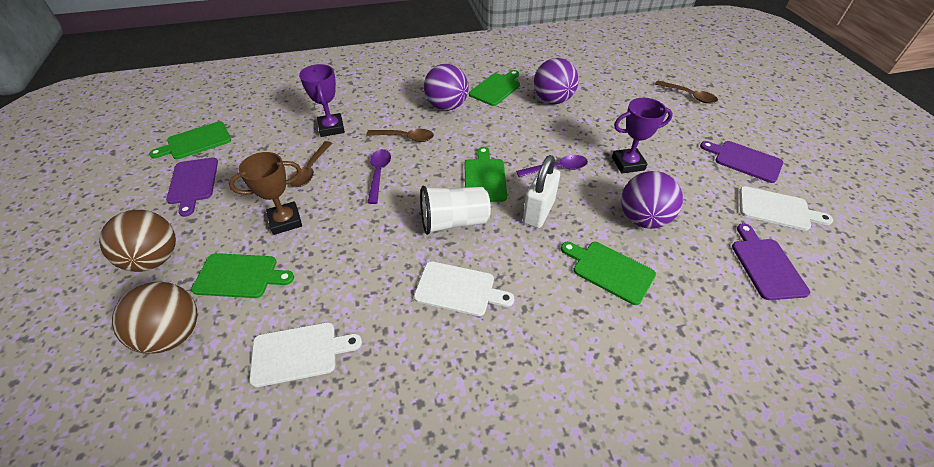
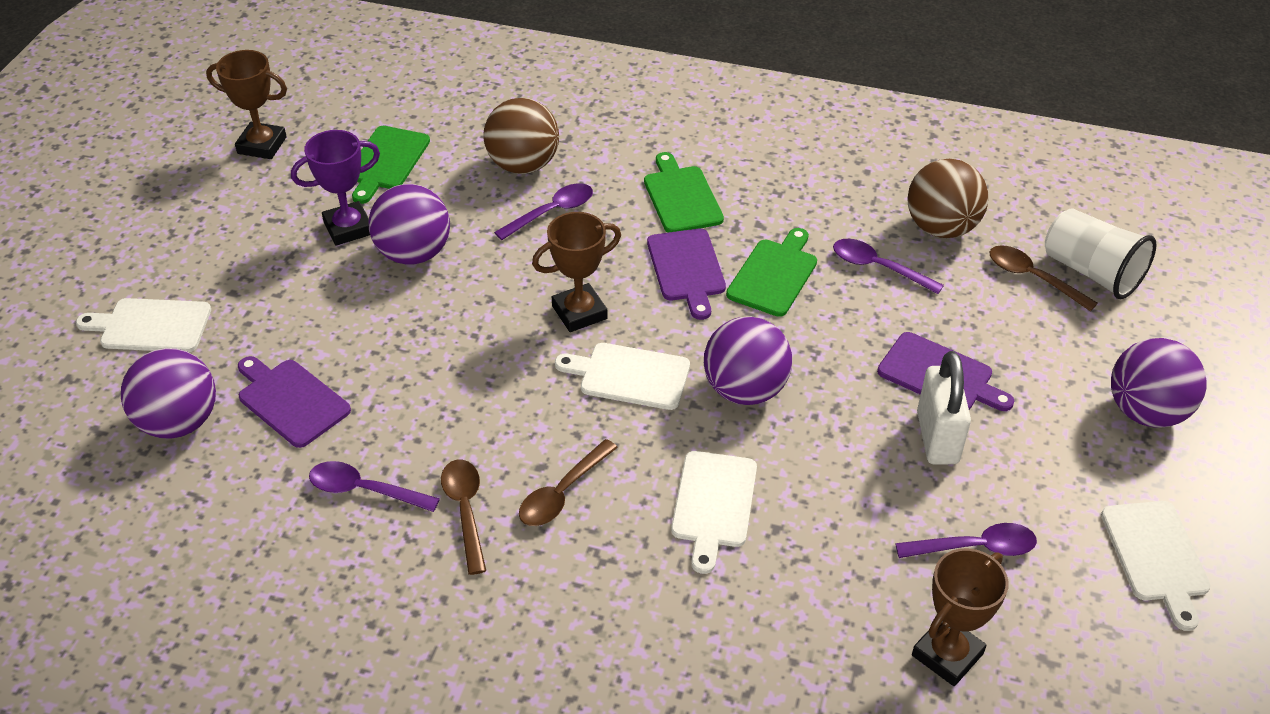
brown trophy: [229,152,302,235] = 1 -> [206,50,287,159] [532,212,621,332] [912,548,1009,686] = 3
green cutting board: [149,121,231,159] [191,253,294,298] [465,147,507,202] [469,70,520,106] [561,242,656,305] = 5 -> [352,126,430,204] [644,152,724,233] [726,228,817,317] = 3
purple ball: [424,64,469,111] [534,58,579,104] [621,171,683,229] = 3 -> [121,348,216,439] [369,184,450,265] [704,317,792,405] [1111,338,1207,428] = 4
purple spoon: [367,149,391,204] [516,155,588,177] = 2 -> [309,461,440,512] [494,183,593,240] [833,239,944,294] [895,523,1037,558] = 4
purple trophy: [299,64,345,137] [612,98,673,173] = 2 -> [291,130,380,246] = 1
white cutting board: [249,322,362,387] [414,261,514,316] [739,186,833,231] = 3 -> [76,298,211,352] [555,343,690,410] [671,451,757,574] [1101,501,1211,631] = 4

